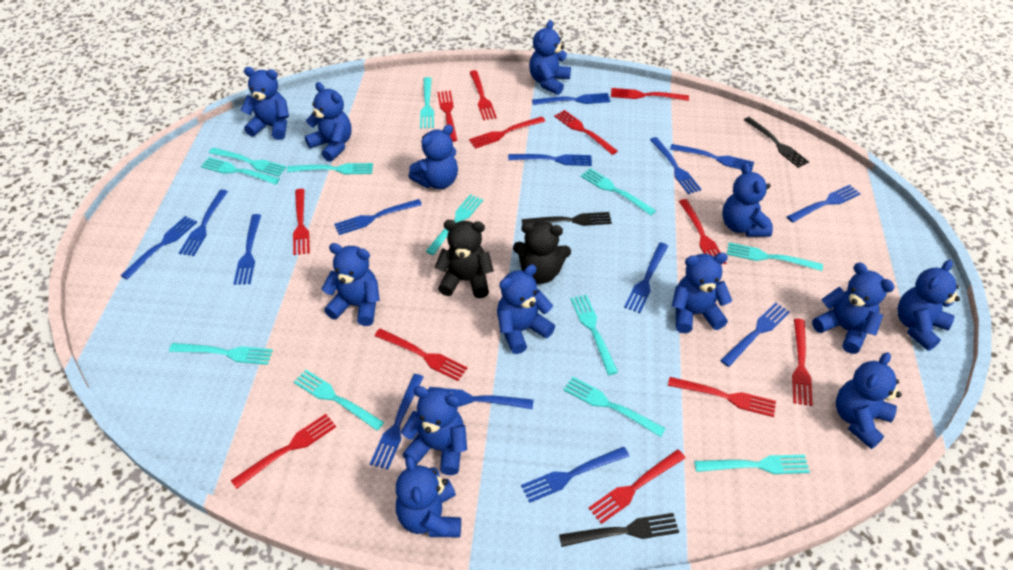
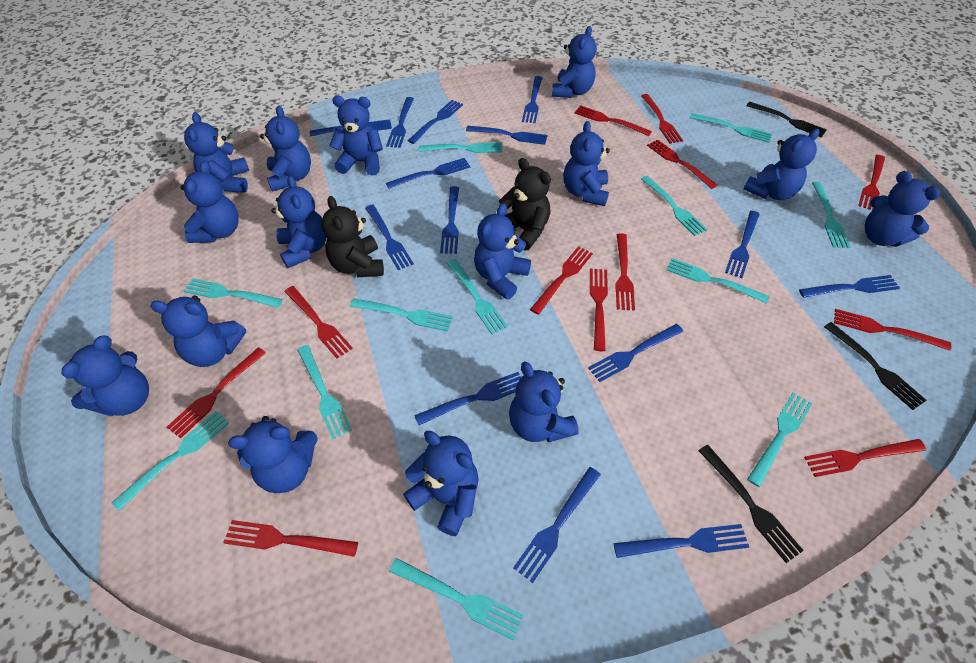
blue teddy bear: [241,67,289,140] [305,82,351,162] [322,243,380,326] [396,455,461,537] [401,386,467,475] [408,125,458,189] [497,265,555,354] [529,20,571,95] [672,253,732,333] [722,163,773,237] [812,263,895,354] [836,352,902,449] [897,260,960,351] = 13 -> [61,336,149,416] [150,295,246,367] [181,161,239,243] [184,112,249,193] [228,416,318,493] [260,106,311,192] [271,175,327,268] [330,96,383,176] [403,431,479,536] [474,203,531,300] [509,362,579,442] [552,26,597,98] [563,121,610,206] [744,129,820,200] [864,171,940,247] = 15

